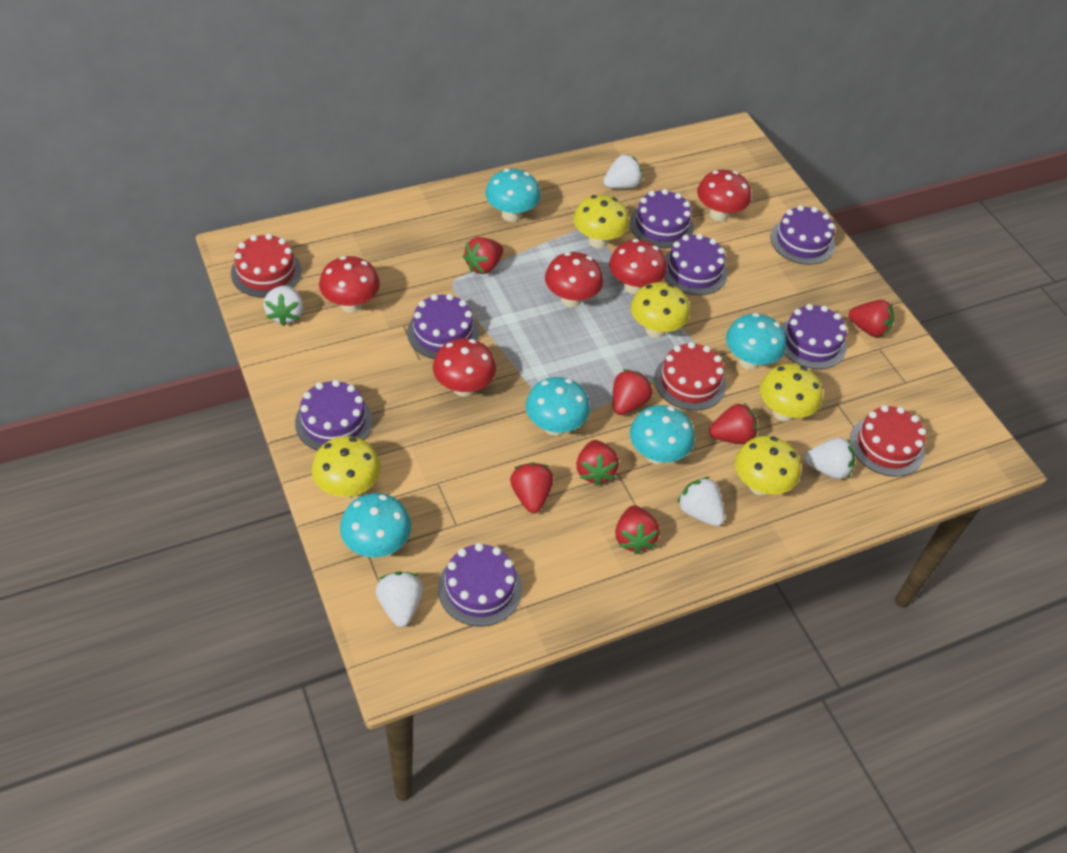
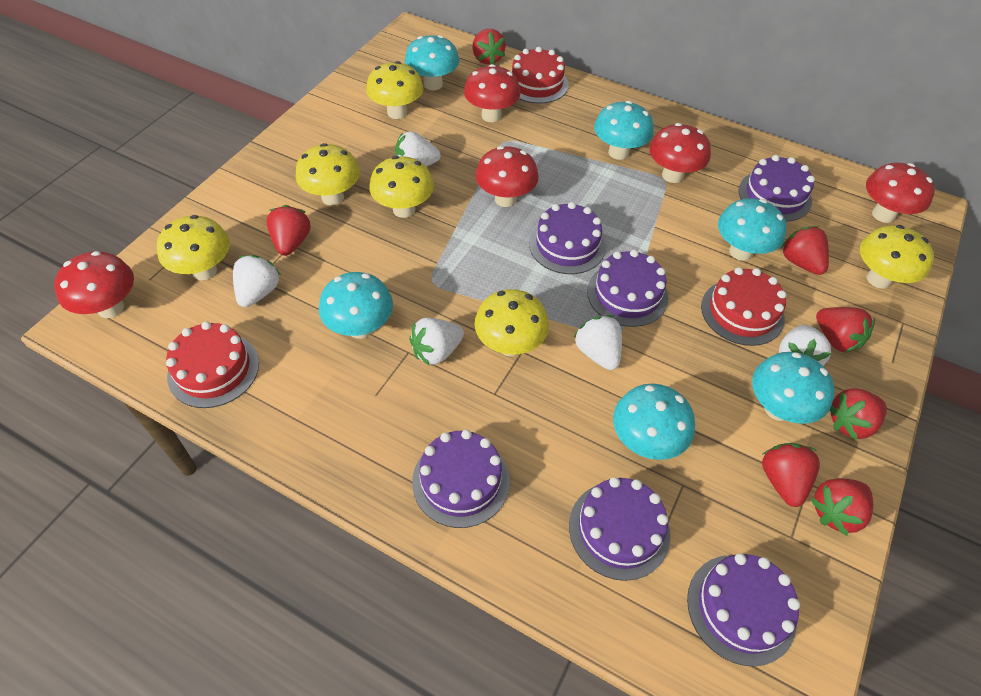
purple cake: [295,380,373,451] [407,294,479,359] [438,543,522,626] [629,189,694,248] [664,234,728,295] [770,205,835,265] [781,304,847,369] = 7 -> [412,430,510,528] [529,202,606,274] [569,477,670,581] [587,250,668,327] [687,553,800,667] [738,155,815,222] = 6
turquoise mushroom: [340,493,411,557] [485,169,541,222] [526,377,590,436] [630,405,695,464] [726,313,786,370] = 5 -> [319,272,393,339] [405,35,460,90] [594,101,654,160] [613,384,695,460] [718,198,787,261] [752,352,835,424] = 6
yellow mushroom: [312,436,381,498] [574,195,629,248] [631,282,690,338] [735,436,801,495] [760,364,823,421] = 5 -> [157,215,230,280] [295,143,360,205] [366,61,423,119] [369,156,434,218] [474,289,549,356] [860,225,934,289] = 6

